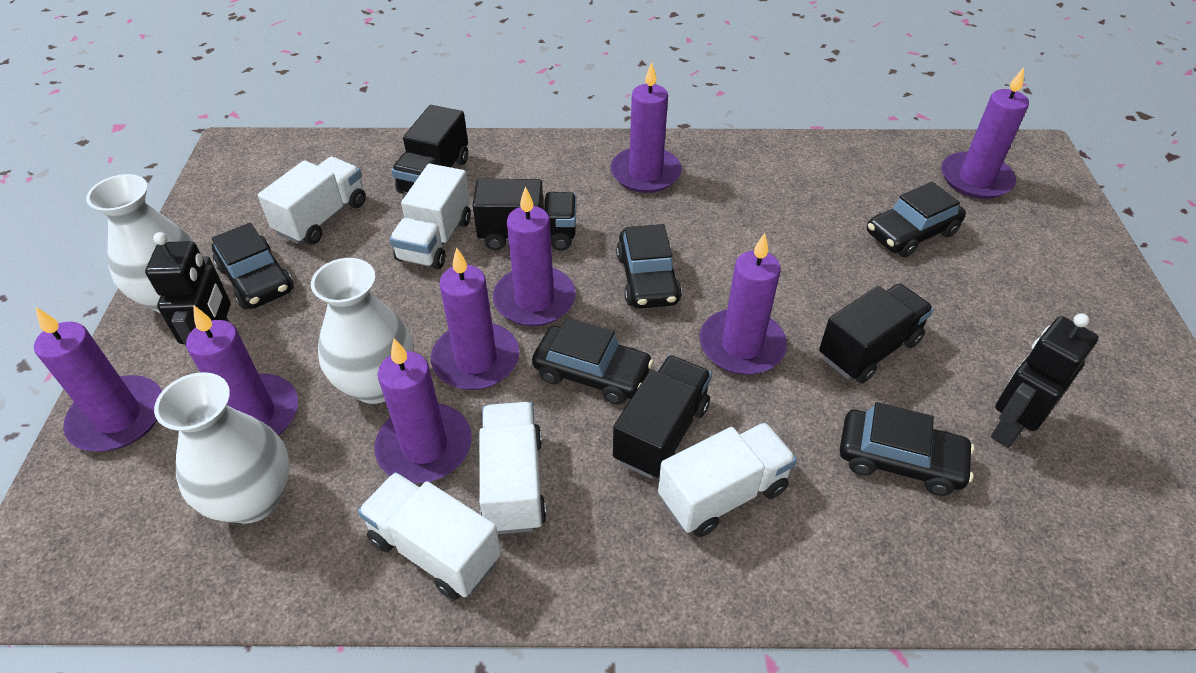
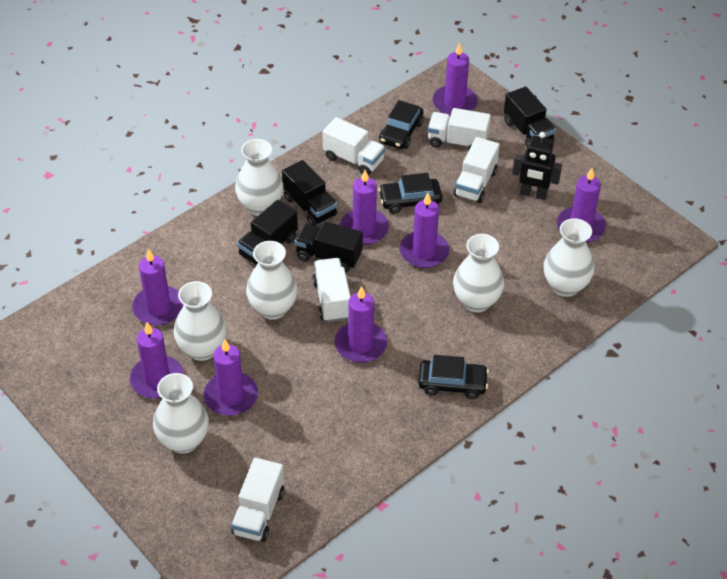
black car: [212,223,294,310] [532,318,654,405] [616,224,682,309] [840,402,974,496] [867,182,966,258] = 5 -> [378,173,442,213] [379,100,424,149] [418,355,489,399] = 3
black robot: [145,232,231,346] [991,313,1098,448] = 2 -> [512,132,562,200] = 1
white vase: [86,174,202,313] [154,372,290,524] [311,258,413,404] = 3 -> [153,373,209,454] [174,281,226,361] [235,139,284,216] [246,241,298,320] [453,234,504,312] [544,218,594,297] = 6

